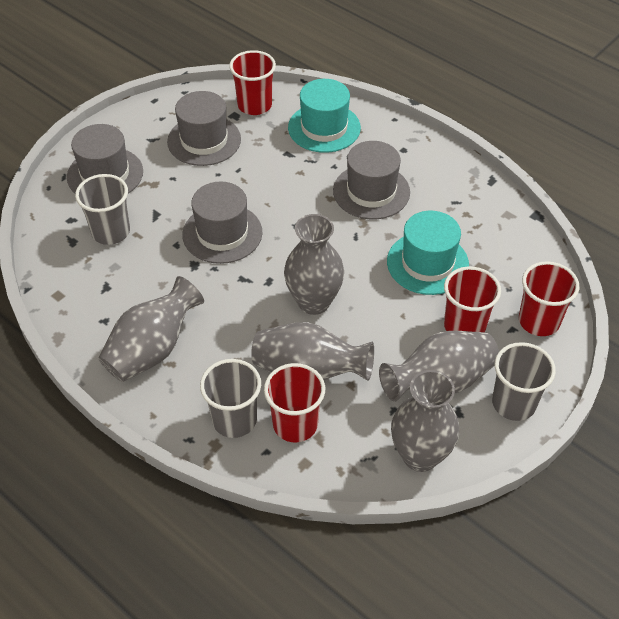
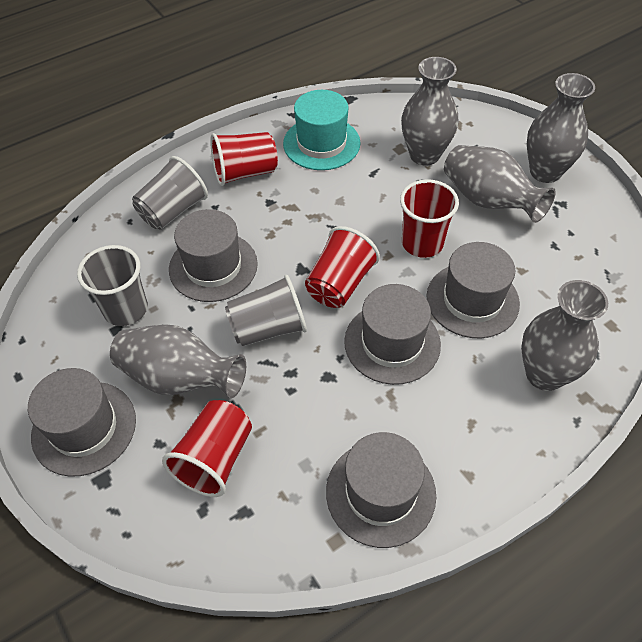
grey hat: [67,124,143,194] [167,91,241,166] [182,182,263,264] [333,141,410,219] = 4 -> [28,368,136,477] [169,209,258,302] [326,432,436,548] [344,284,441,385] [426,242,520,338] = 5
turquoise hat: [288,79,361,153] [387,211,469,295] = 2 -> [283,90,361,170] = 1

